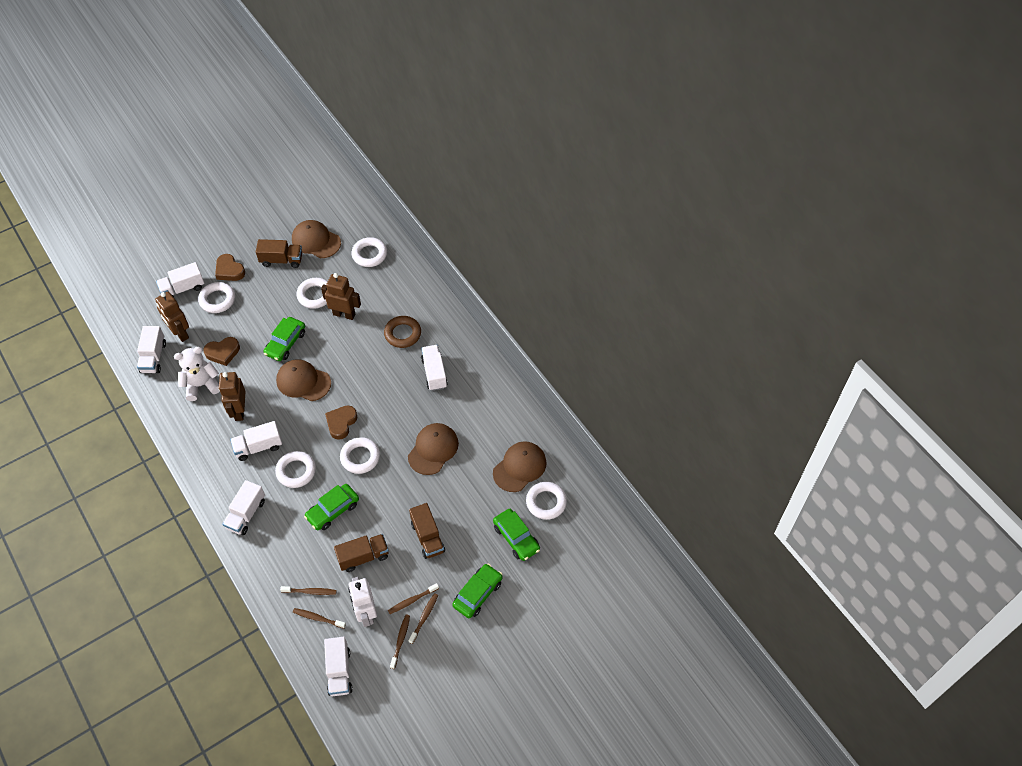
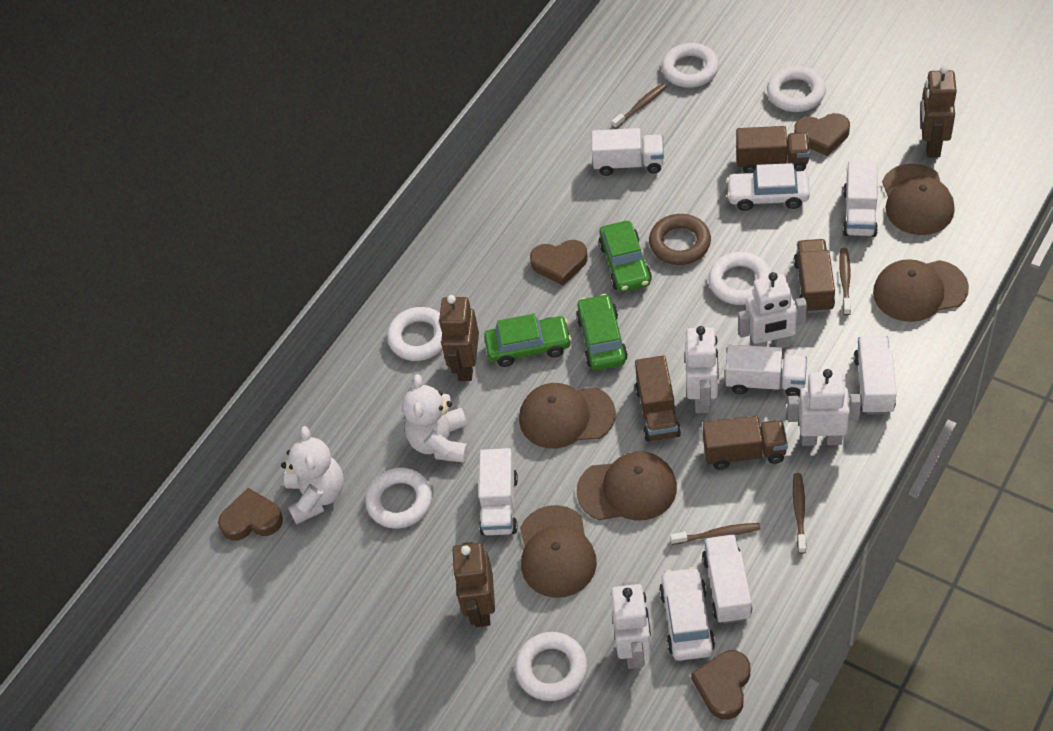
brown cap: [276,359,331,401] [292,220,341,258] [408,423,459,475] [493,441,547,492] = 4 -> [519,383,616,449] [520,505,597,598] [577,451,677,520] [873,259,969,322] [882,164,955,235] = 5
brown heart: [204,337,240,366] [215,254,245,281] [325,405,358,440] = 3 -> [218,488,283,541] [530,240,588,286] [691,650,750,720] [794,113,850,156] = 4
brown toothbrush: [280,586,336,595] [293,608,346,629] [388,583,439,614] [390,615,410,669] [408,593,438,644] = 5 -> [612,83,667,129] [670,523,760,545] [793,473,806,554] [839,248,851,315] = 4
brown truck: [256,239,302,268] [334,534,389,572] [409,503,445,559] = 3 -> [635,356,681,442] [703,416,788,470] [736,126,810,173] [794,239,835,313] = 4
green car: [264,317,305,361] [304,484,359,530] [452,564,502,618] [493,509,540,561] = 4 -> [484,314,572,367] [576,294,628,370] [598,221,652,292] = 3
white car: none = 0 -> [659,567,715,661] [727,163,810,211] = 2
white robot: [348,577,377,627] = 1 -> [611,582,651,669] [685,326,719,413] [738,272,807,348] [787,369,862,446] = 4
white teddy bear: [174,347,220,401] = 1 -> [281,426,344,525] [402,374,469,463] = 2

